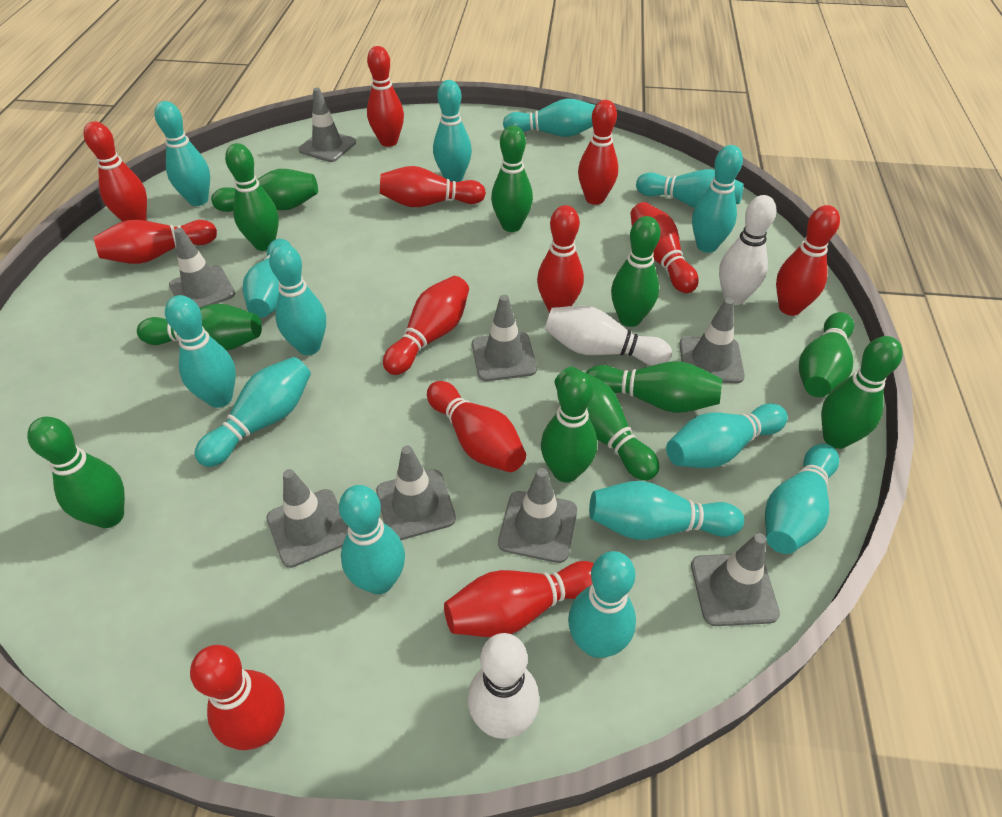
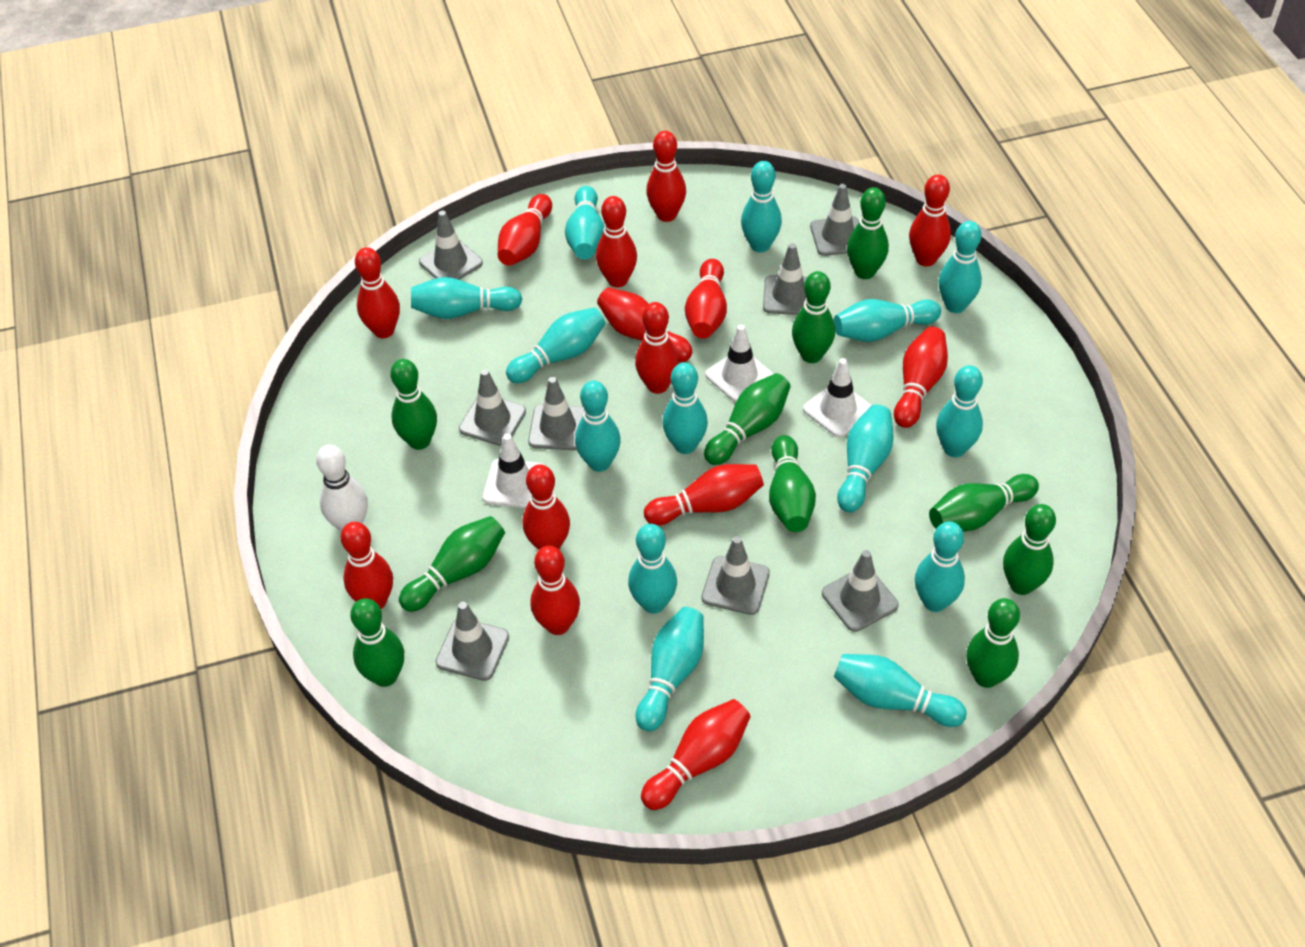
green bowling pin: [27,417,125,528] [137,303,262,351] [211,169,318,212] [225,143,279,251] [491,125,533,232] [541,370,597,483] [554,367,660,481] [586,361,722,413] [611,216,661,327] [799,312,854,397] [821,336,903,449] = 11 -> [350,598,404,687] [390,359,437,450] [399,516,505,612] [704,373,791,465] [769,435,816,532] [792,271,835,363] [847,187,889,279] [929,474,1039,531] [966,598,1020,688] [1003,504,1056,595] = 10
red bowling pin: [84,121,147,222] [93,220,217,264] [190,645,285,750] [367,46,404,147] [380,166,486,207] [383,276,469,375] [427,381,526,472] [444,561,594,637] [537,205,584,312] [578,100,618,205] [630,202,699,293] [776,205,840,316] = 12 -> [341,522,393,609] [355,247,400,338] [498,194,552,266] [523,465,570,550] [530,546,580,635] [596,196,637,287] [597,287,692,362] [635,302,679,394] [641,699,751,810] [644,464,764,525] [646,131,686,222] [685,259,727,339] [894,327,948,428] [909,174,951,267] = 14
white bowling pin: [468,633,539,739] [545,306,672,366] [719,195,777,305] = 3 -> [316,445,368,532] = 1
white traffic cone: none = 0 -> [483,433,544,508] [705,324,773,402] [803,358,872,437] = 3

